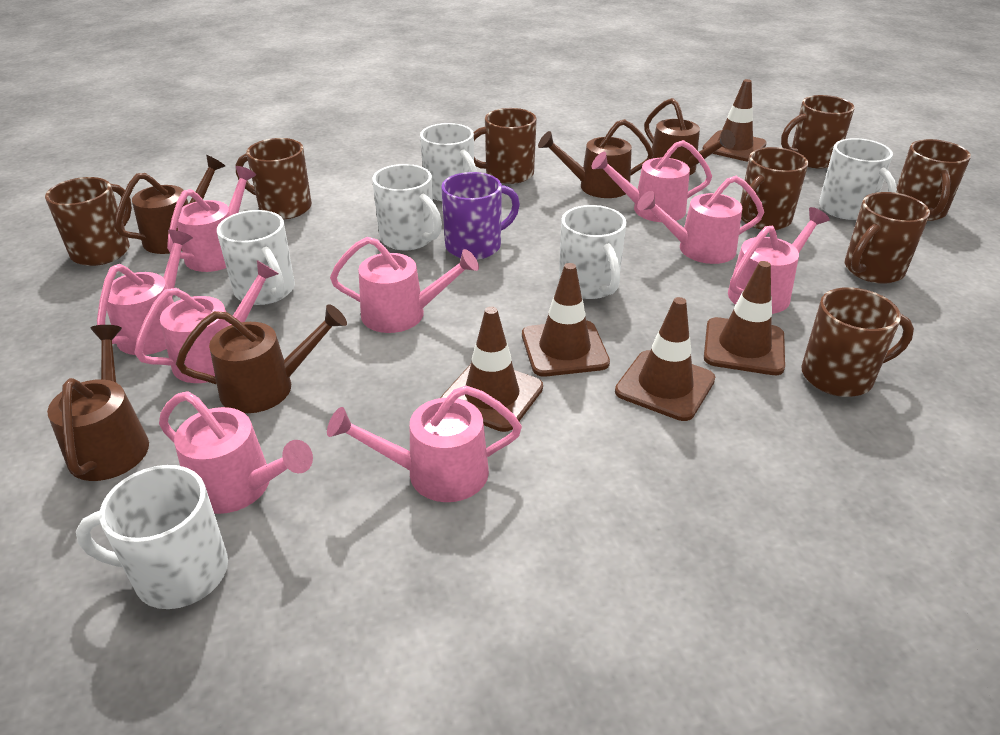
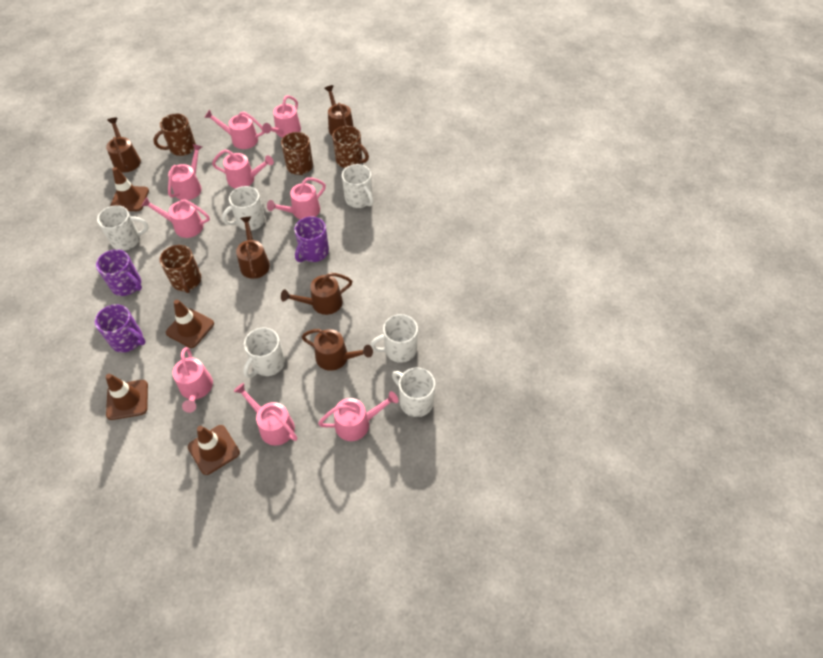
brown mug: [45,177,132,266] [236,138,312,219] [473,108,537,184] [740,147,808,230] [781,95,855,168] [801,287,914,397] [845,192,930,284] [896,139,971,221] = 8 -> [153,113,196,156] [159,245,201,293] [281,132,313,175] [332,126,369,168] = 4
brown traffic cone: [441,307,543,432] [522,263,610,377] [615,297,715,421] [702,79,767,162] [704,261,785,375] = 5 -> [106,374,148,420] [110,167,149,211] [166,300,214,348] [188,425,240,475] = 4
purple mug: [441,172,520,260] = 1 -> [95,304,146,353] [96,249,142,296] [294,217,329,262] = 3

